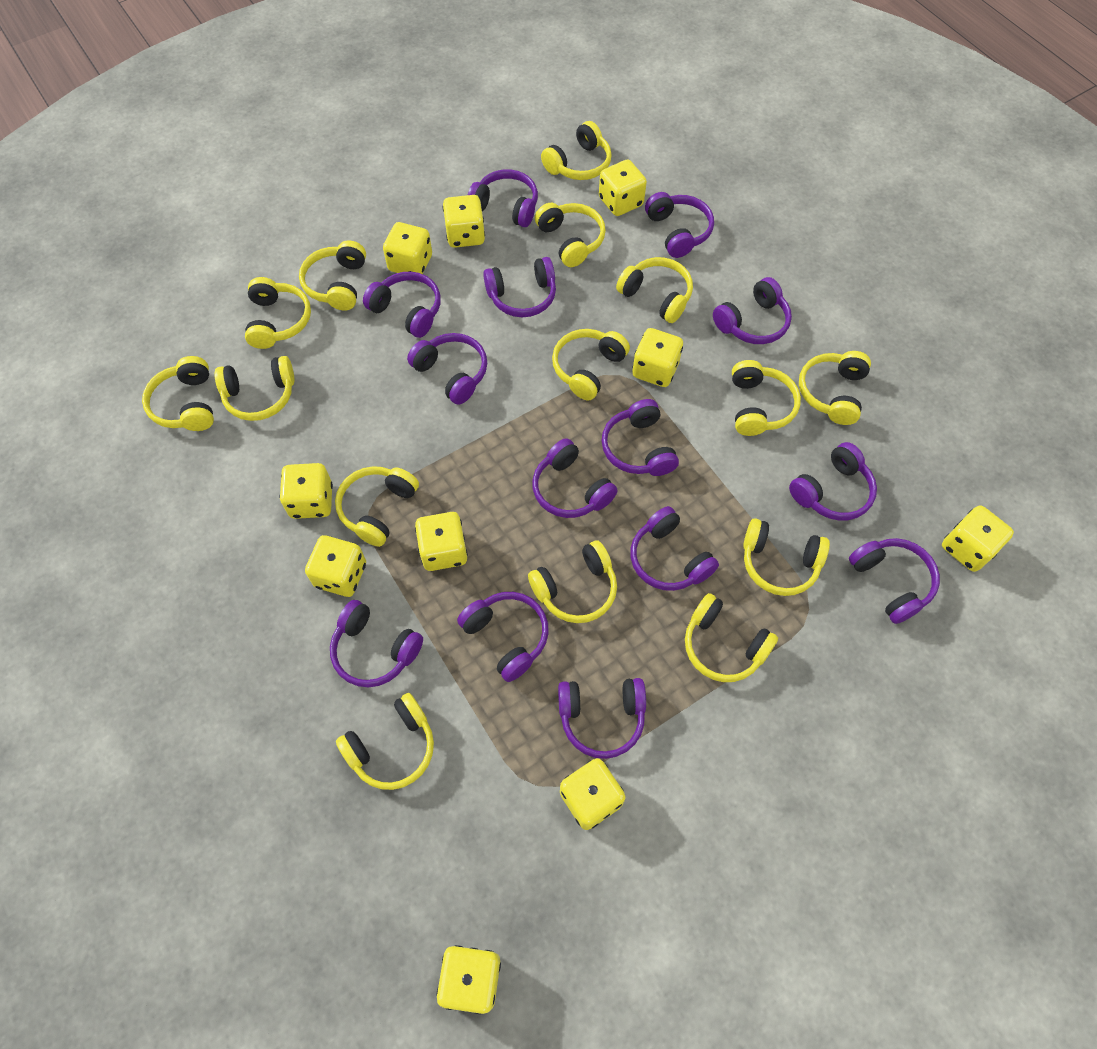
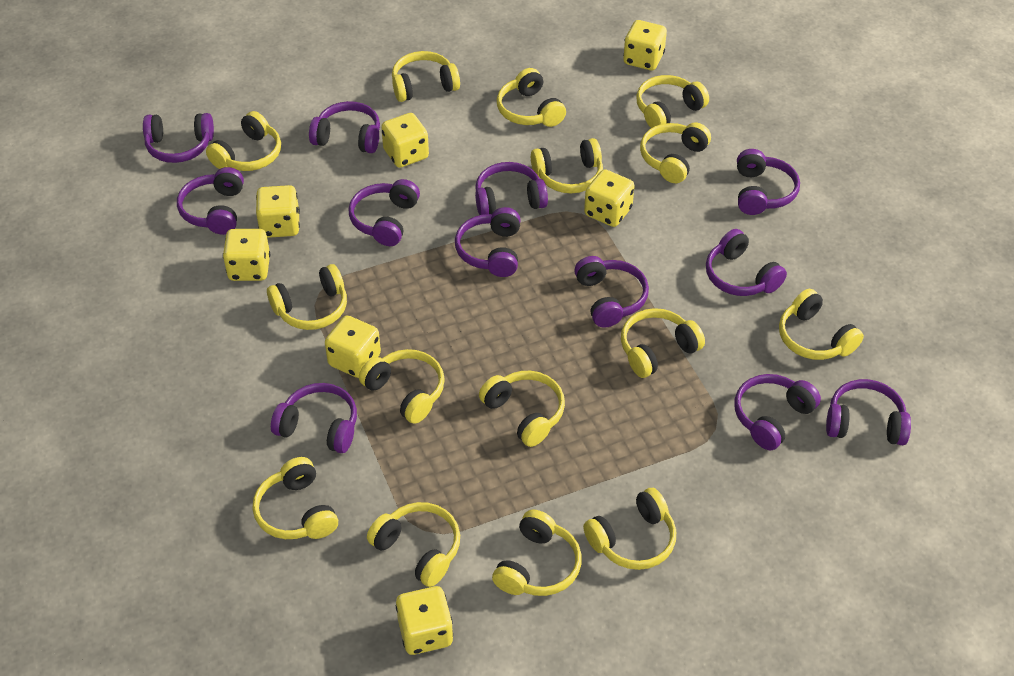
purple headphones: [330,600,423,687] [363,272,441,338] [407,333,487,405] [457,592,549,682] [468,169,538,227] [483,257,556,317] [532,438,618,518] [558,678,646,759] [602,399,679,476] [630,506,719,591] [645,192,714,258] [713,277,792,344] [789,442,877,520] [849,538,940,624] = 14 -> [143,113,214,163] [177,167,244,235] [271,383,357,453] [309,101,380,153] [348,179,420,246] [455,207,521,277] [475,162,548,215] [574,256,649,328] [706,229,787,296] [735,374,821,450] [737,149,800,215] [826,379,911,445] = 12
yellow dice: [279,463,333,519] [305,535,366,597] [383,222,432,274] [415,512,468,571] [436,945,501,1014] [443,195,485,248] [560,758,626,830] [599,159,647,216] [632,328,683,387] [942,506,1014,572] = 10 -> [223,229,270,281] [256,185,300,238] [325,316,381,378] [381,113,429,168] [396,586,453,655] [584,169,635,227] [623,20,667,70] = 7

